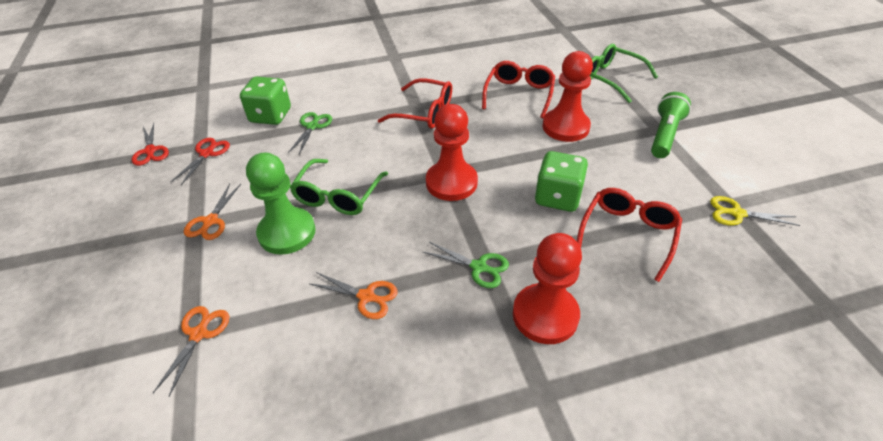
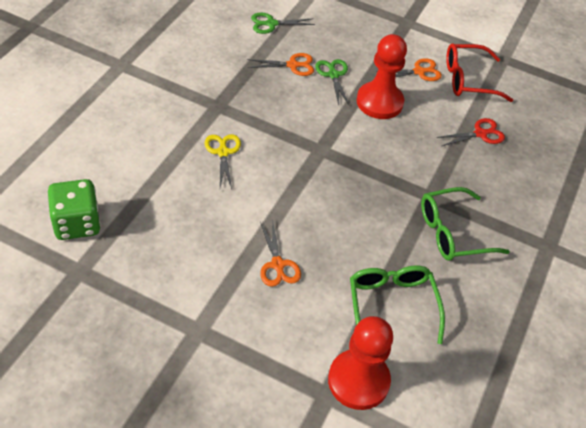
green dice: [240,76,291,125] [535,151,588,212] = 2 -> [48,179,101,240] = 1
green flashlight: [651,92,691,158] = 1 -> none = 0
green pawn: [246,153,316,255] = 1 -> none = 0
red glasses: [378,78,452,129] [482,61,555,118] [577,188,682,282] = 3 -> [446,44,513,102] = 1
red pawn: [426,104,478,201] [513,233,582,344] [543,51,593,142] = 3 -> [328,316,393,410] [357,34,407,119] = 2
red scissors: [132,123,169,166] [171,138,230,185] = 2 -> [436,118,505,146] = 1

